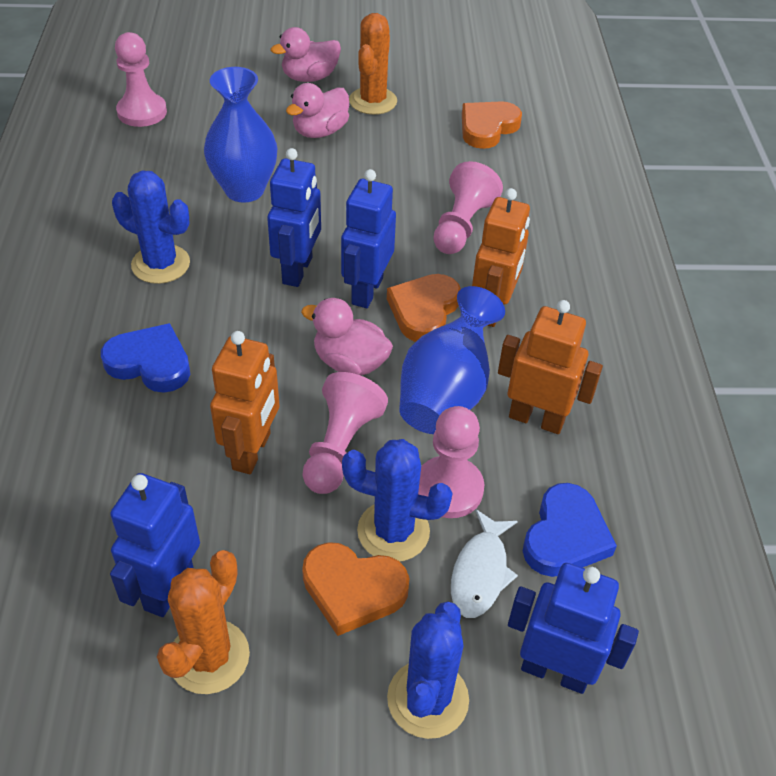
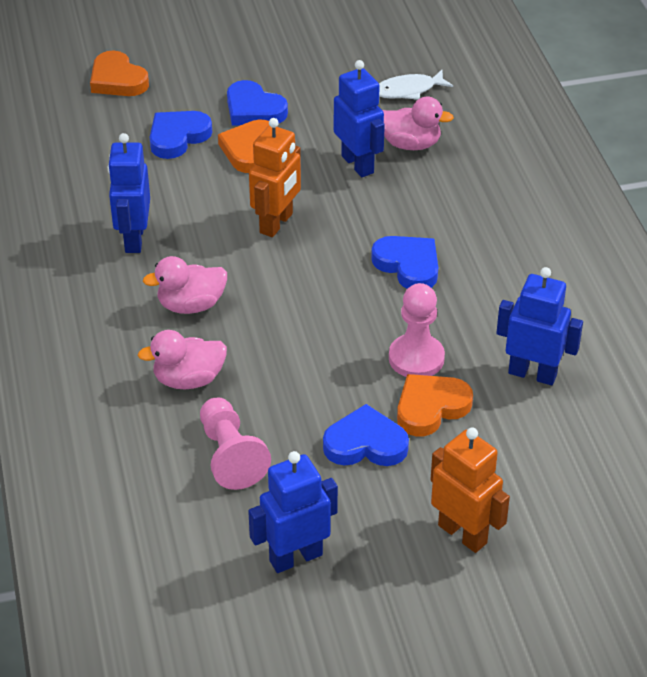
blue cactus: [112,170,190,284] [342,439,452,562] [387,601,469,739] = 3 -> none = 0
blue heart: [101,323,190,393] [523,483,617,577] = 2 -> [150,111,212,159] [227,80,288,125] [323,404,409,466] [371,236,438,289] = 4
blue vase: [204,67,277,203] [399,286,505,434] = 2 -> none = 0
orange cactus: [157,550,250,694] [349,13,397,115] = 2 -> none = 0
orange robot: [210,331,279,474] [472,188,530,327] [498,300,603,434] = 3 -> [249,118,301,237] [430,428,510,553] = 2
pink pawn: [115,32,167,127] [302,372,388,494] [418,406,484,518] [433,161,503,254] = 4 -> [200,397,271,490] [389,283,445,377] = 2

